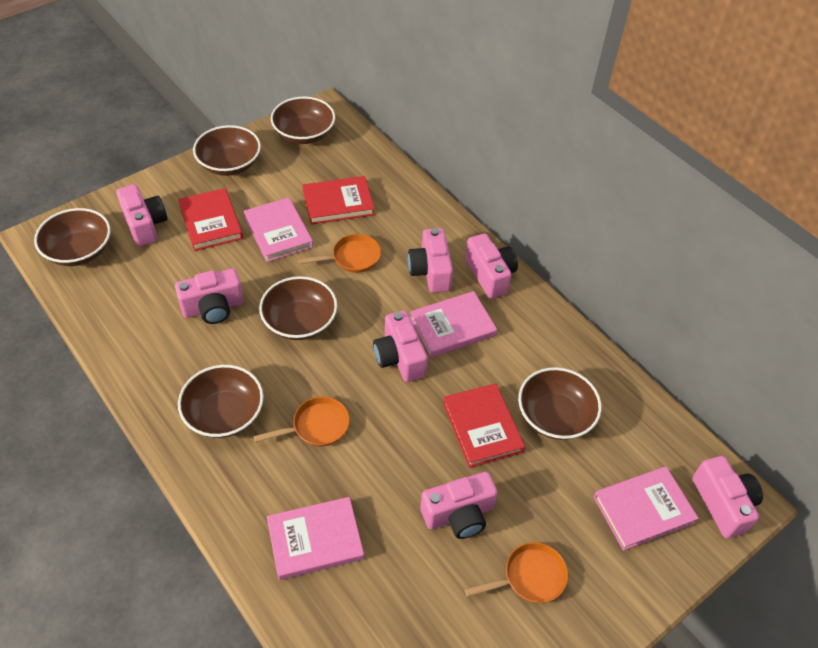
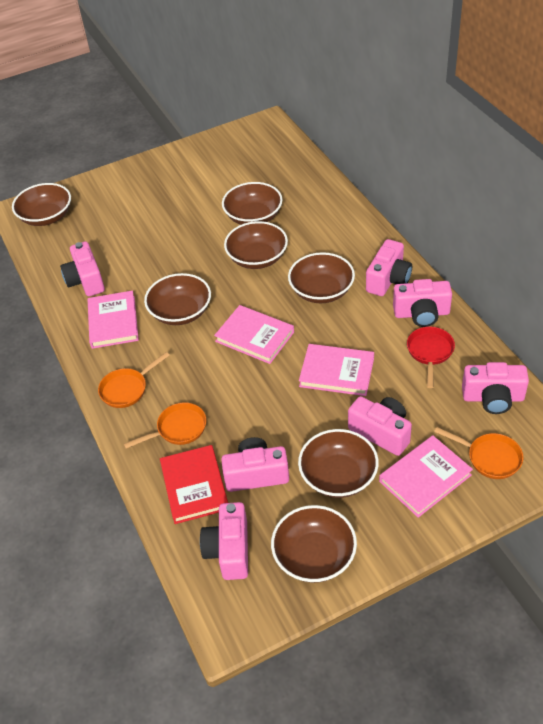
brown bowl: [34,208,110,266] [178,365,264,438] [193,125,261,176] [259,276,337,340] [271,97,335,144] [518,367,602,440] = 6 -> [12,183,71,226] [144,273,211,325] [222,182,282,225] [224,221,288,269] [271,505,357,583] [288,252,355,303] [298,429,379,498] = 7
red book: [178,188,243,251] [303,176,375,225] [443,383,525,468] = 3 -> [160,445,228,524] = 1
red pan: none = 0 -> [407,327,455,388] = 1

